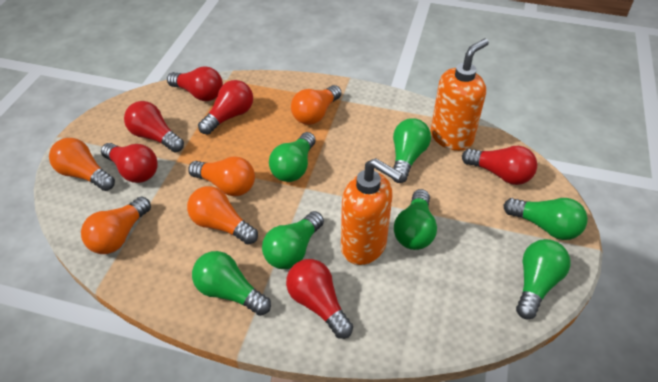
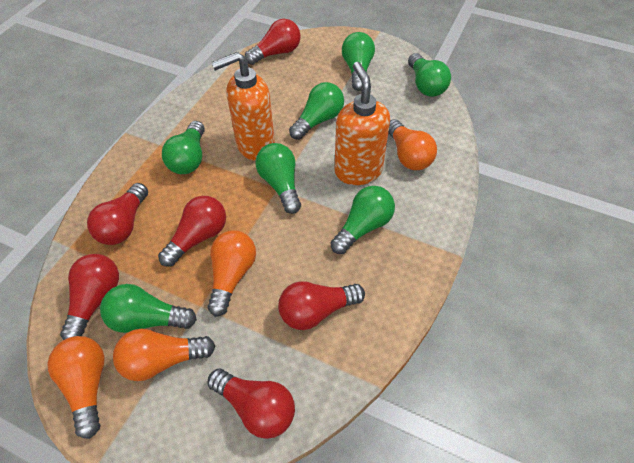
orange light bulb: [49,138,115,191] [81,197,151,254] [187,186,258,245] [188,156,255,196] [291,85,342,125] = 5 -> [47,336,105,439] [113,329,215,381] [207,230,256,317] [389,119,437,170] = 4

